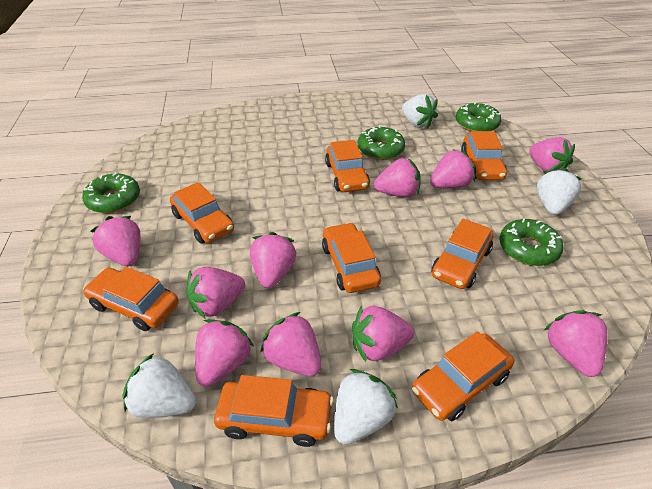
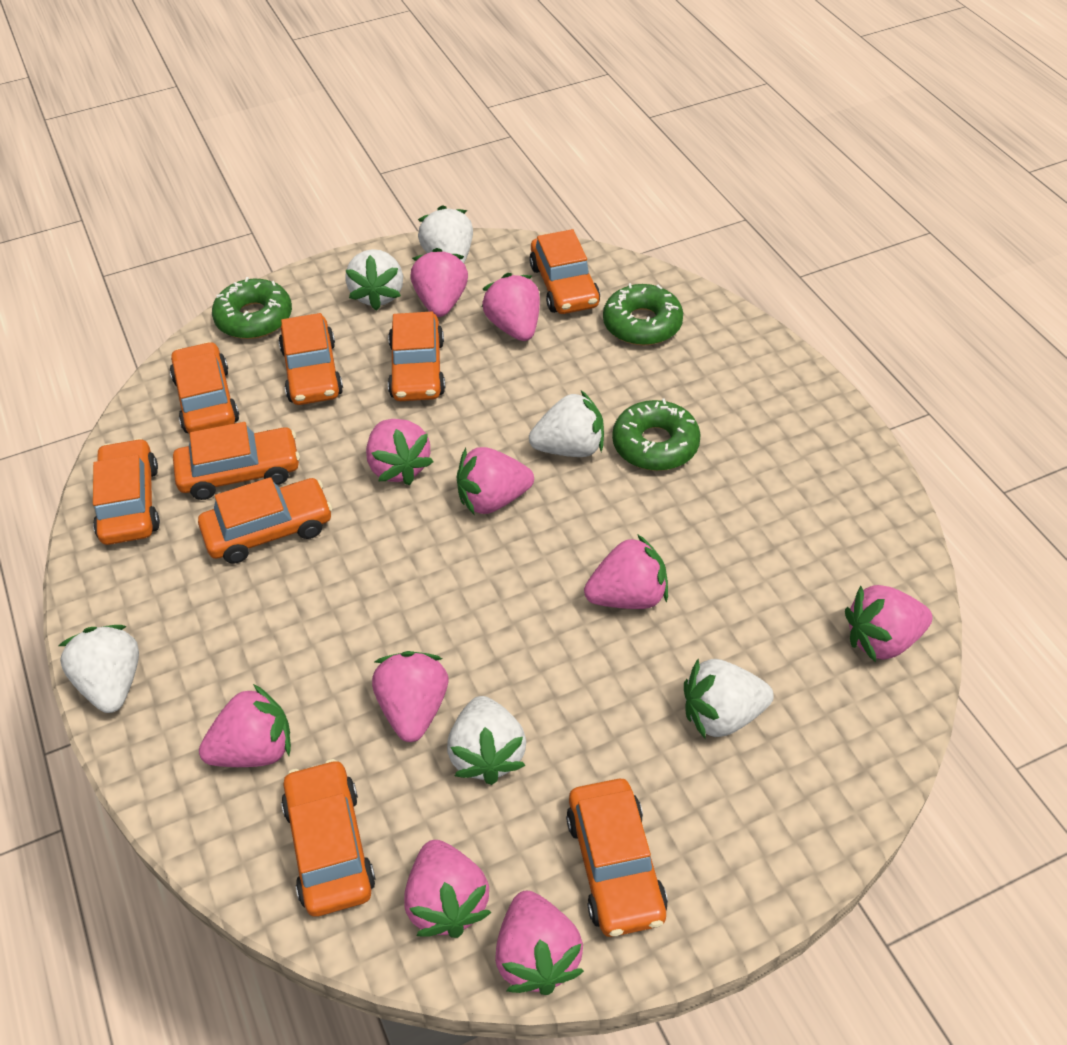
green donut: [82,173,140,213] [357,125,405,160] [456,102,502,131] [500,218,564,266] = 4 -> [212,277,292,339] [603,283,683,346] [612,398,701,471] = 3
orange car: [83,267,179,331] [170,182,234,244] [214,375,334,447] [322,223,381,293] [325,140,370,192] [412,331,514,421] [431,219,494,289] [461,131,507,180] = 8 -> [93,438,160,545] [170,342,239,434] [173,422,300,500] [198,477,332,564] [278,313,343,405] [281,759,376,917] [388,311,445,401] [529,229,600,314] [566,779,668,937] = 9
white strawberry: [122,353,196,418] [334,369,398,445] [402,94,438,128] [536,168,582,215] = 4 -> [58,625,139,713] [345,249,403,311] [418,205,473,263] [447,696,526,785] [529,390,604,457] [684,659,774,740] = 6

